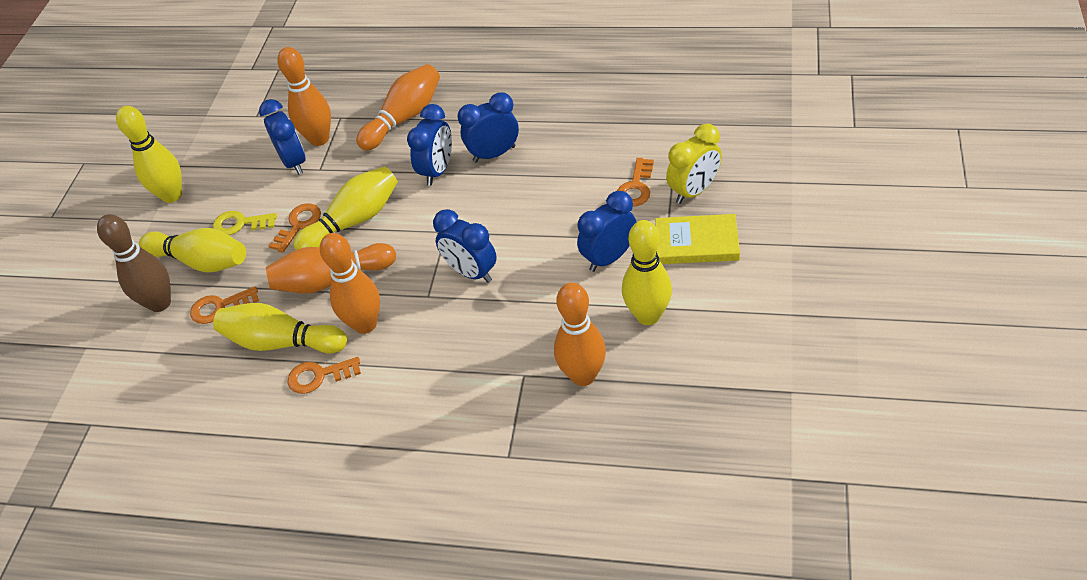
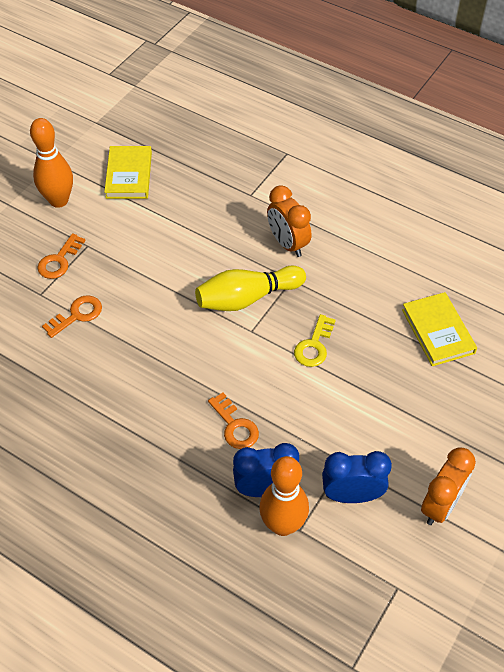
blue clock: [259,99,306,175] [407,104,452,186] [433,209,497,283] [457,92,519,163] [577,191,636,272] = 5 -> [233,443,299,497] [322,451,392,503] = 2
brown bowling pin: [97,214,171,312] = 1 -> none = 0
orange bowling pin: [266,243,396,293] [277,47,331,146] [320,233,380,334] [356,64,440,151] [554,283,606,386] = 5 -> [30,118,73,208] [259,456,309,536] = 2
orange clock: none = 0 -> [267,185,311,257] [421,447,476,525] = 2
orange key: [190,286,259,324] [269,203,321,253] [288,357,361,394] [617,158,654,206] = 4 -> [37,233,86,279] [42,295,102,338] [208,392,259,449] = 3
yellow book: [655,214,740,264] = 1 -> [104,146,152,199] [402,292,477,366] = 2
yellow bowling pin: [116,106,182,203] [139,228,246,273] [213,303,347,354] [293,166,398,250] [622,220,672,325] = 5 -> [195,265,306,311] = 1
yellow clock: [666,124,722,204] = 1 -> none = 0

